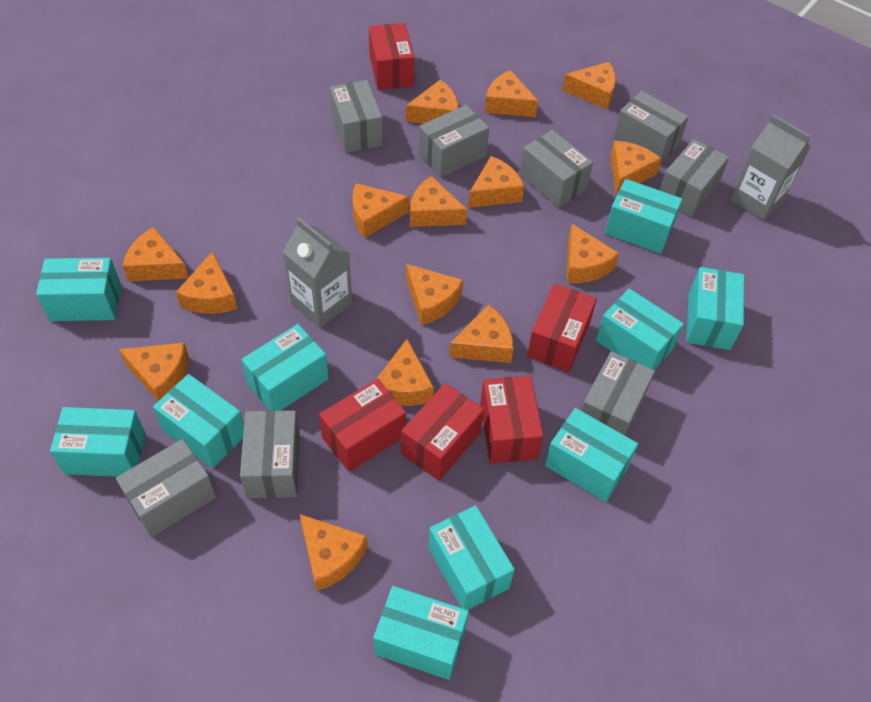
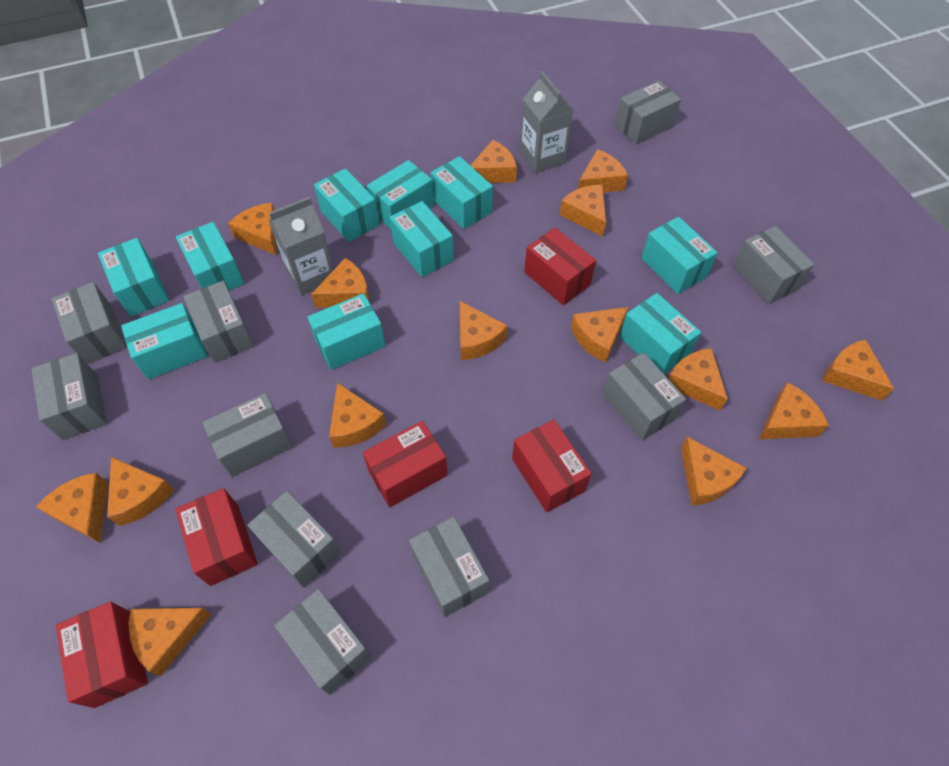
grey box: [116,439,216,537] [240,410,300,498] [330,80,383,153] [419,105,489,178] [519,130,593,208] [581,351,655,436] [613,91,689,164] [660,139,729,217] = 8 -> [32,353,107,440] [52,282,127,364] [183,281,254,363] [202,393,293,477] [247,491,341,588] [274,589,372,695] [409,517,489,617] [603,353,686,441] [615,81,681,144] [733,226,815,304] = 10

